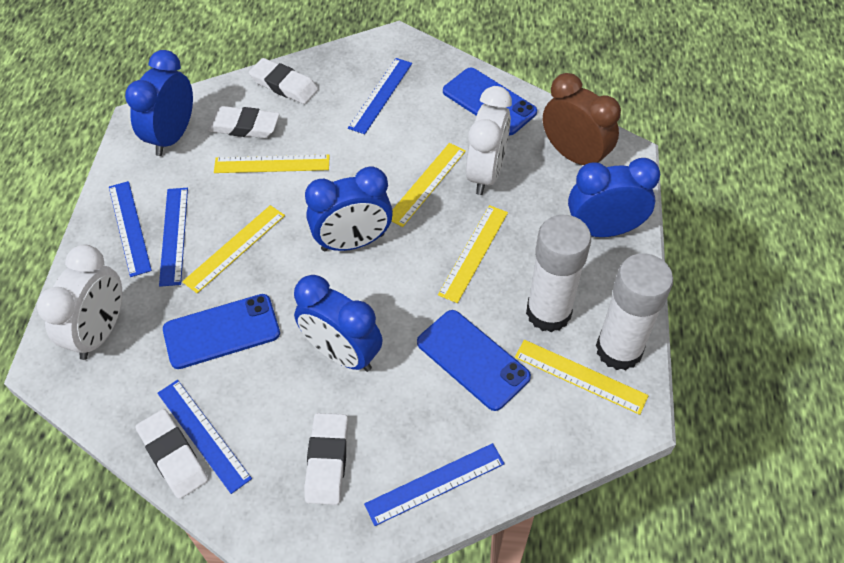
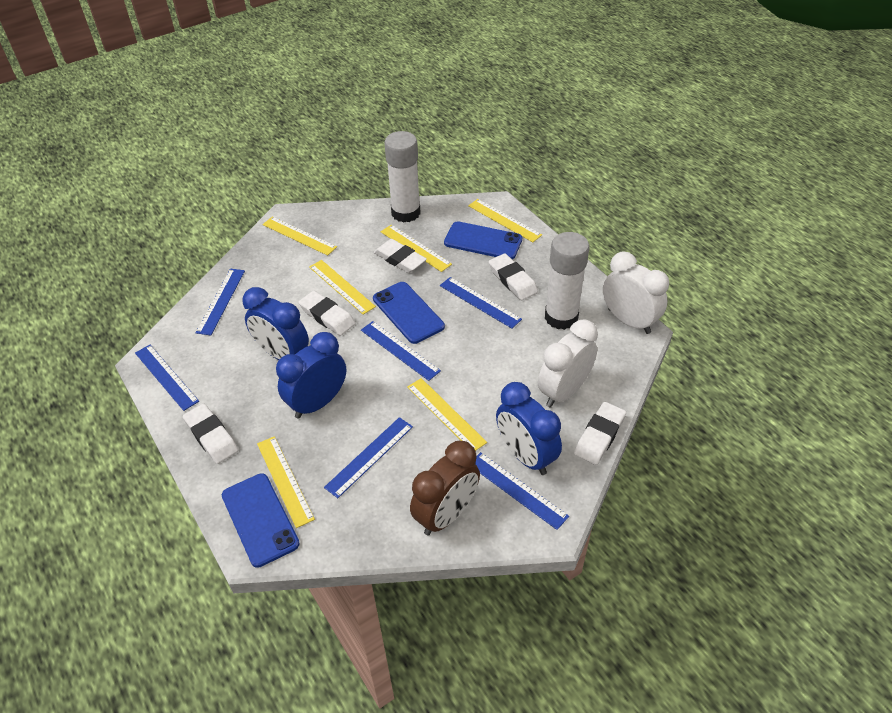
blue clock: [125,50,193,156] [294,275,383,372] [305,167,393,251] [568,158,660,237] = 4 -> [243,287,309,360] [276,332,346,419] [496,382,562,475] = 3
blue ruler: [109,181,152,277] [157,380,252,494] [159,188,188,287] [348,58,412,134] [364,443,505,526] = 5 -> [135,345,199,411] [196,269,245,336] [324,417,413,498] [361,321,441,381] [440,277,522,329] [475,452,569,530] = 6
white eraser: [135,409,208,499] [208,106,280,138] [249,58,318,104] [304,413,348,505] = 4 -> [183,404,239,464] [299,291,356,336] [374,239,427,273] [489,253,538,300] [574,402,626,465] = 5
yellow ruler: [182,205,285,293] [214,155,330,173] [392,143,466,227] [438,205,508,303] [515,340,649,415] = 5 -> [257,436,315,528] [263,217,337,256] [309,260,376,315] [381,225,452,272] [407,378,487,451] [468,199,542,242] = 6

